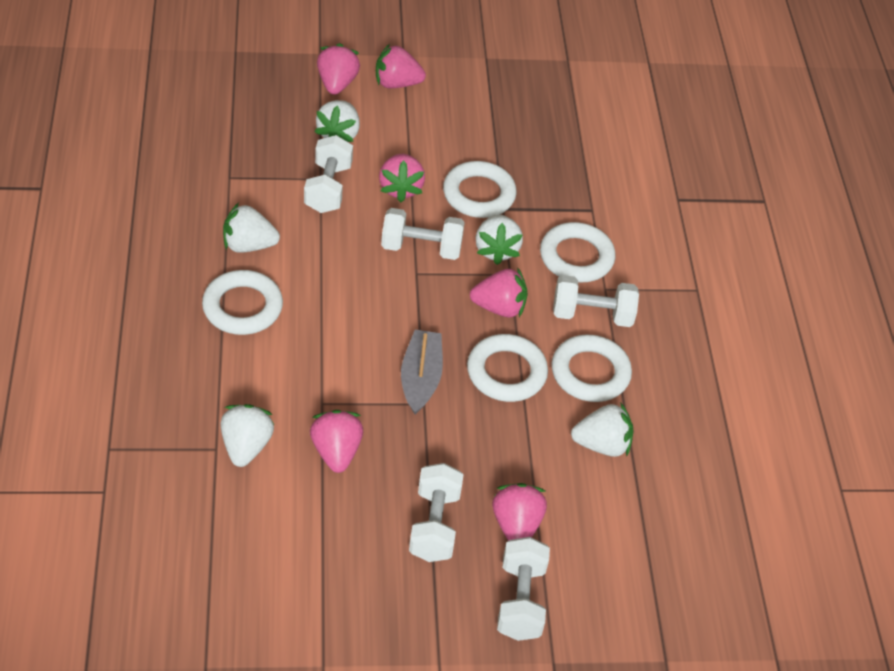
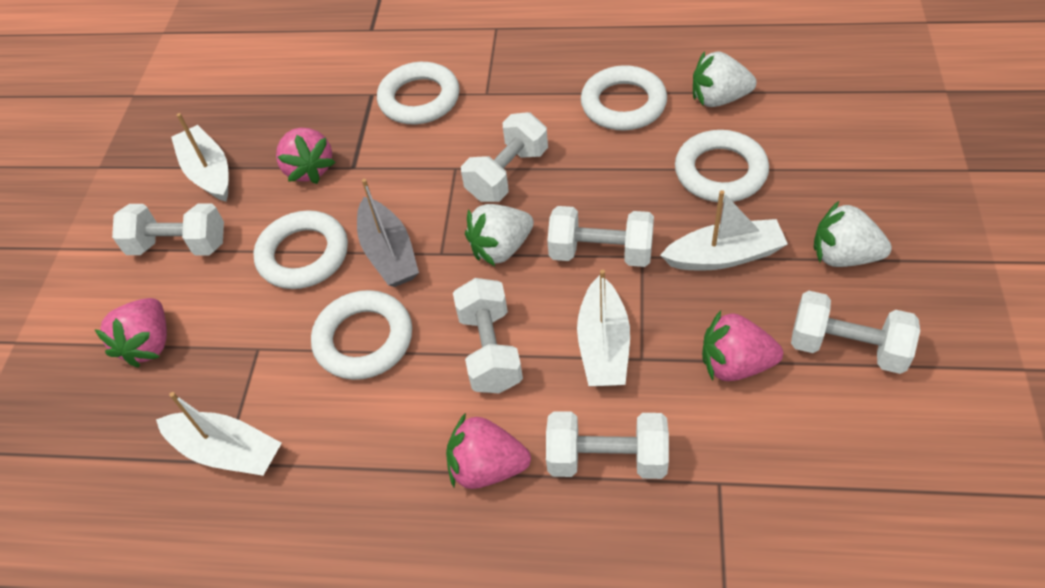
pink strawberry: [310,410,363,473] [317,43,360,95] [376,44,426,88] [379,154,425,202] [470,267,528,317] [492,483,547,541] = 6 -> [94,298,167,368] [276,128,336,184] [446,413,531,489] [702,311,783,381] = 4
white boat: none = 0 -> [156,392,282,476] [171,113,229,202] [577,269,630,386] [660,190,788,270] = 4
white dumbbell: [304,135,353,213] [381,208,465,260] [409,463,464,562] [497,537,550,641] [553,275,639,327] = 5 -> [112,204,224,256] [453,278,523,393] [461,112,548,202] [546,411,669,479] [547,206,654,267] [791,291,920,374] = 6
white strawberry: [220,404,274,467] [223,203,280,253] [314,100,360,142] [476,214,523,265] [571,402,634,457] = 5 -> [465,204,534,266] [693,51,756,107] [814,201,892,267] = 3

